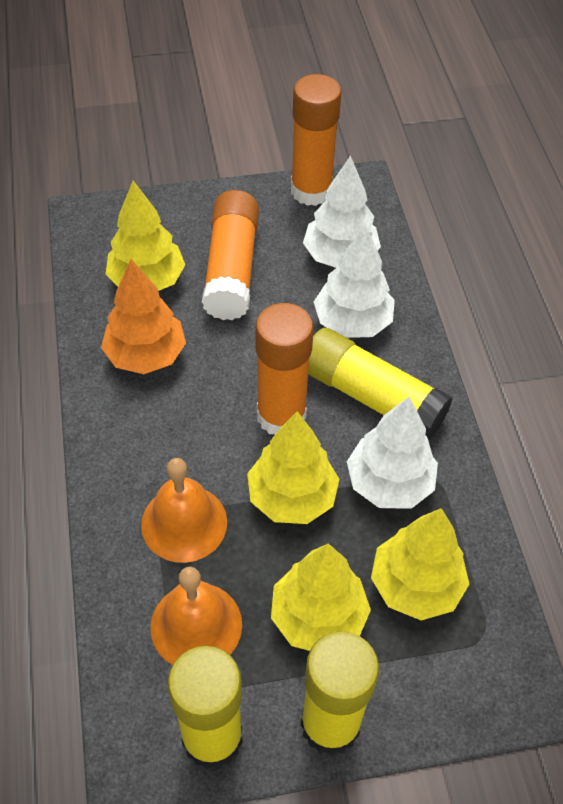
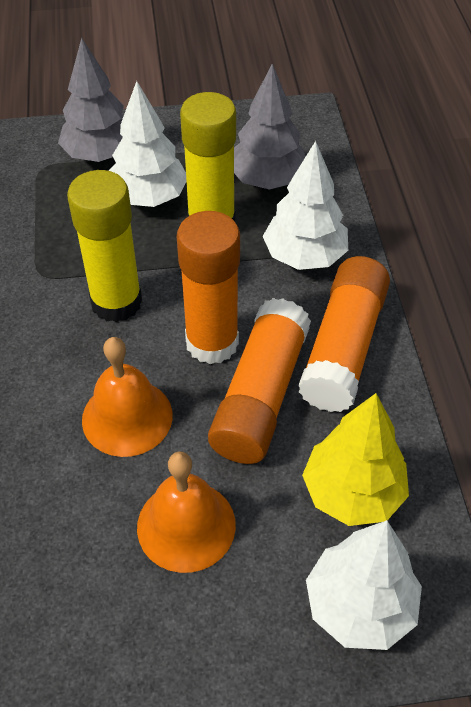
grey tree: none = 0 -> [58,38,124,162] [234,64,306,190] = 2
orange tree: [101,259,186,374] = 1 -> none = 0
yellow glue stick: [168,646,243,769] [300,631,379,756] [308,328,452,440] = 3 -> [67,170,142,322] [180,92,236,221] = 2
yellow tree: [105,181,185,291] [247,411,339,524] [271,543,371,651] [371,508,469,620] = 4 -> [302,393,409,526] = 1

